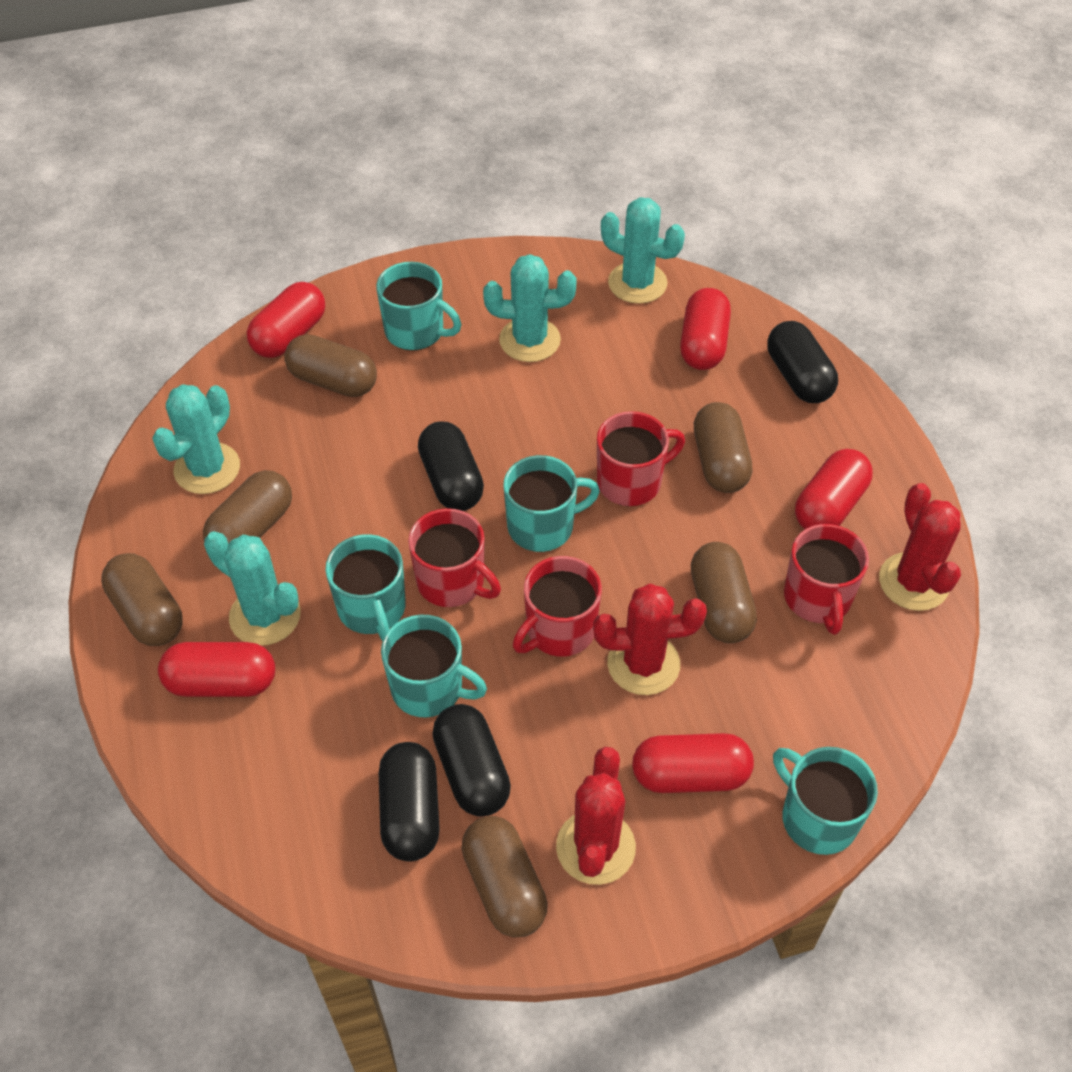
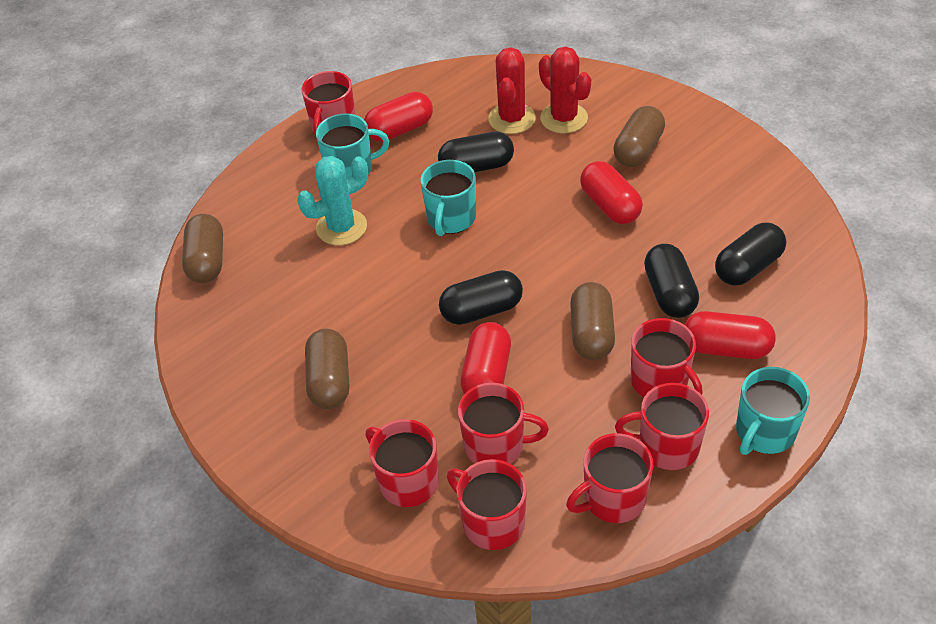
brown capsule: [101,553,183,646] [203,470,292,544] [284,334,377,397] [462,816,548,938] [691,542,757,643] [694,402,753,493] = 6 -> [182,214,223,283] [305,329,349,409] [570,282,615,360] [613,106,665,167] = 4
red cactus: [556,747,636,885] [593,584,707,695] [879,483,961,611] = 3 -> [488,47,536,134] [539,46,591,133] = 2
red capsule: [158,642,275,697] [247,282,325,358] [632,733,754,793] [680,288,731,370] [795,449,873,529] = 5 -> [364,92,433,142] [460,322,511,394] [580,161,643,224] [684,311,776,359] = 4
red mug: [408,508,501,607] [513,556,602,656] [597,411,685,506] [784,524,869,635] = 4 -> [302,71,355,137] [365,419,439,507] [447,459,527,550] [458,383,549,464] [566,433,653,523] [615,383,709,470] [631,318,703,397] = 7
turquoise cactus: [152,384,240,494] [204,531,301,646] [483,254,576,362] [601,197,685,304] = 4 -> [297,156,368,245] = 1
turquoise mug: [325,534,406,641] [376,262,461,351] [381,615,487,717] [503,455,600,552] [773,747,878,855] = 5 -> [316,114,389,178] [421,160,476,236] [736,367,810,455] = 3

